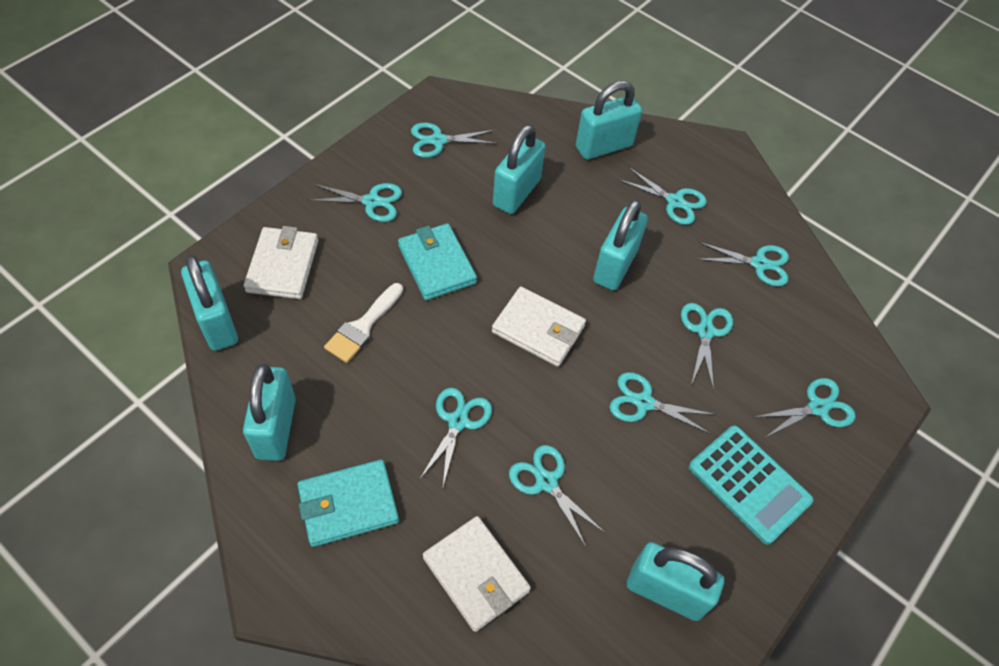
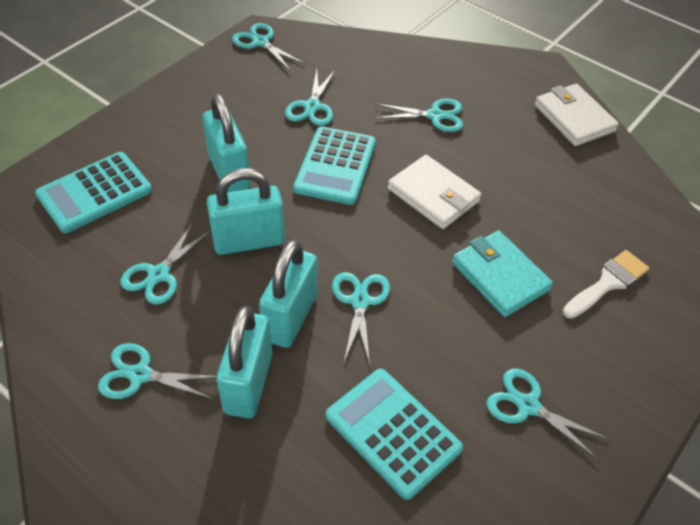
turquoise calculator: [689,425,814,545] = 1 -> [35,152,152,233] [293,126,376,205] [326,369,463,500] = 3
turquoise padlock: [181,255,238,351] [243,364,296,461] [493,125,545,214] [576,81,642,160] [593,200,648,290] [627,542,724,621] = 6 -> [202,94,251,192] [207,168,285,255] [216,306,272,418] [259,240,317,348] = 4
turquoise scissors: [308,183,402,222] [411,123,497,158] [419,388,492,486] [509,445,605,547] [610,372,715,434] [618,167,706,225] [681,303,733,391] [697,242,789,286] [755,378,855,438] = 9 -> [98,343,216,400] [120,222,211,305] [232,23,305,71] [285,69,336,126] [332,272,390,365] [375,99,463,132] [486,369,609,460] = 7
turquoise wallet: [298,460,399,547] [398,223,477,300] = 2 -> [452,230,553,317] = 1
white wallet: [243,226,318,299] [423,516,531,632] [492,287,586,367] = 3 -> [388,155,481,229] [535,84,619,146] = 2

